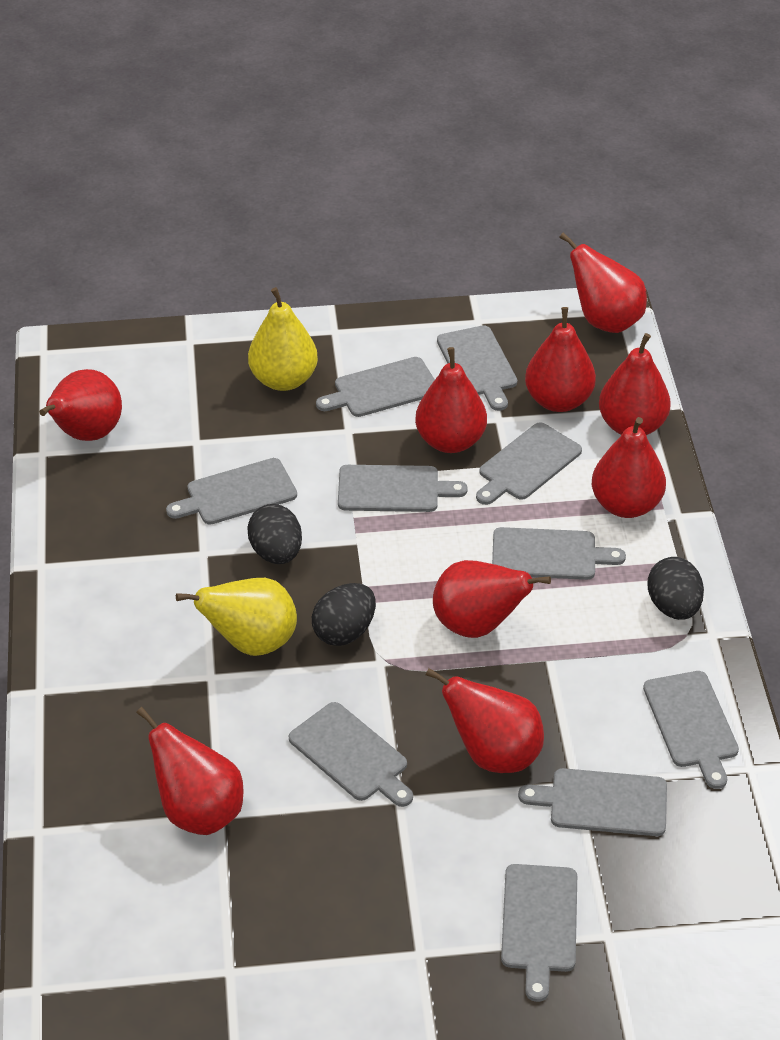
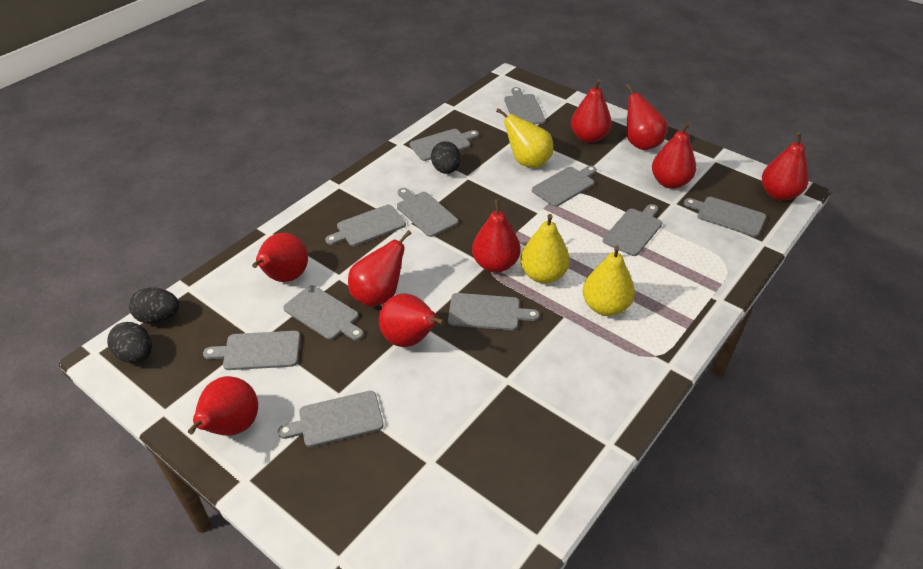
grey cutting board: [166,458,297,525] [289,702,413,807] [316,357,435,417] [338,465,468,512] [437,325,517,411] [476,422,582,505] [492,527,626,580] [501,864,577,1002] [518,768,667,836] [643,671,739,789] = 10 -> [203,331,300,370] [278,391,384,447] [283,285,364,340] [325,205,406,246] [397,188,458,237] [410,129,479,161] [448,293,540,330] [504,87,546,125] [532,166,597,207] [603,204,662,256] [684,197,766,237] = 11
yellow pear: [176,578,297,656] [248,287,318,391] = 2 -> [496,108,553,168] [520,214,570,283] [583,245,635,316] = 3

